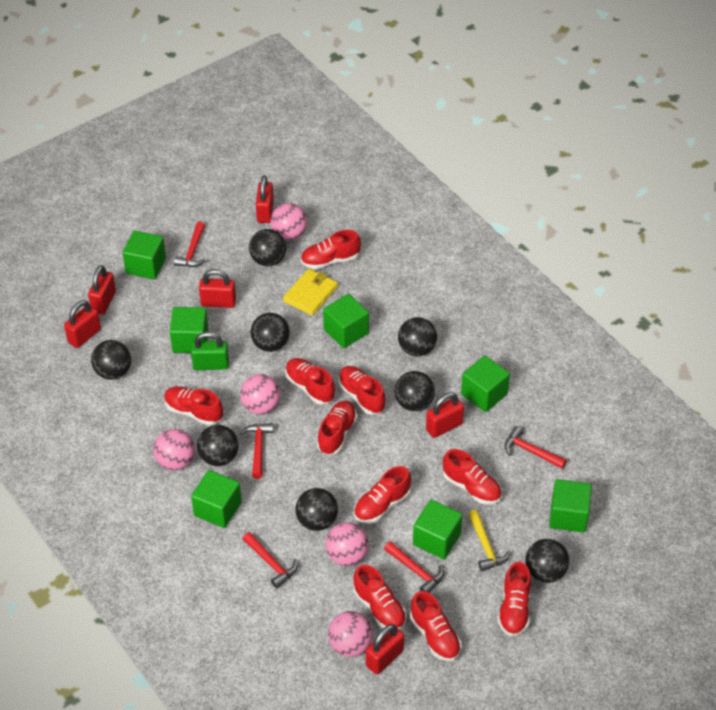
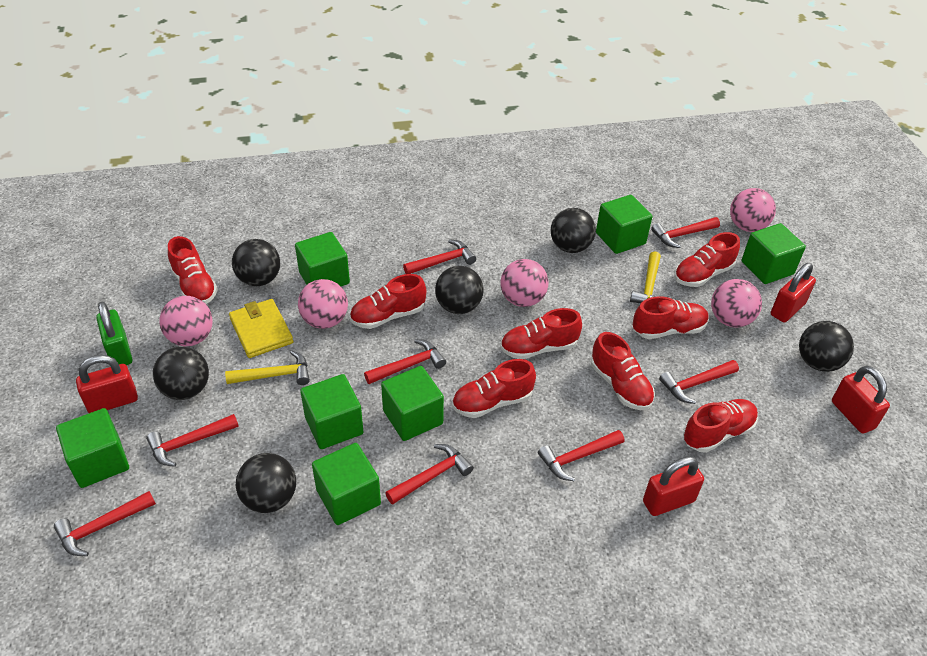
black ball: [91,340,131,380] [197,425,239,466] [249,229,286,266] [251,313,290,352] [295,488,338,531] [395,371,435,411] [398,317,437,356] [525,539,569,583] = 8 -> [153,346,209,400] [232,239,280,286] [236,453,296,513] [435,266,483,314] [551,208,596,253] [799,321,854,372] = 6
red hammer: [174,222,206,267] [240,423,274,479] [243,532,298,588] [384,541,444,593] [504,426,567,469] = 5 -> [54,491,156,556] [146,414,239,467] [364,339,446,384] [386,444,474,505] [403,240,476,274] [538,430,624,481] [651,217,720,248] [659,360,739,404] = 8
red padlock: [64,300,101,348] [88,265,116,314] [199,269,236,308] [256,175,274,223] [366,624,404,675] [426,393,464,438] = 6 -> [76,355,138,413] [643,456,704,516] [771,263,816,322] [832,366,890,433] = 4
red shoe: [164,386,223,425] [285,358,335,404] [301,230,361,269] [317,401,357,455] [338,366,386,415] [353,565,407,630] [354,466,411,523] [410,591,461,661] [443,449,501,505] [498,562,531,637] = 10 -> [168,236,218,304] [350,274,426,329] [452,359,536,418] [500,308,582,359] [591,332,655,410] [633,296,709,339] [674,232,740,287] [683,399,758,453] = 8
yellow hammer: [468,510,511,571] = 1 -> [225,351,310,385] [630,251,670,303] = 2

